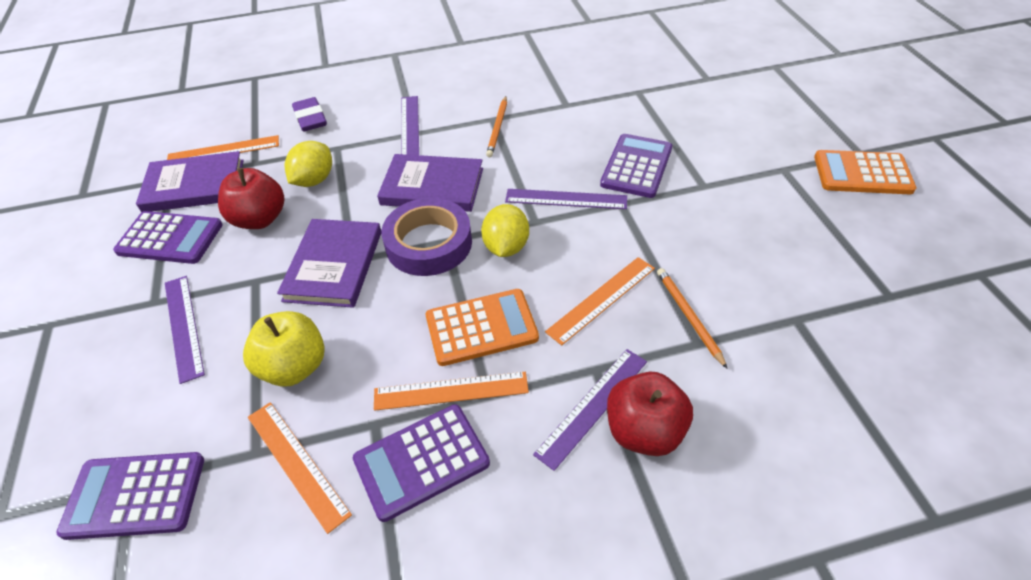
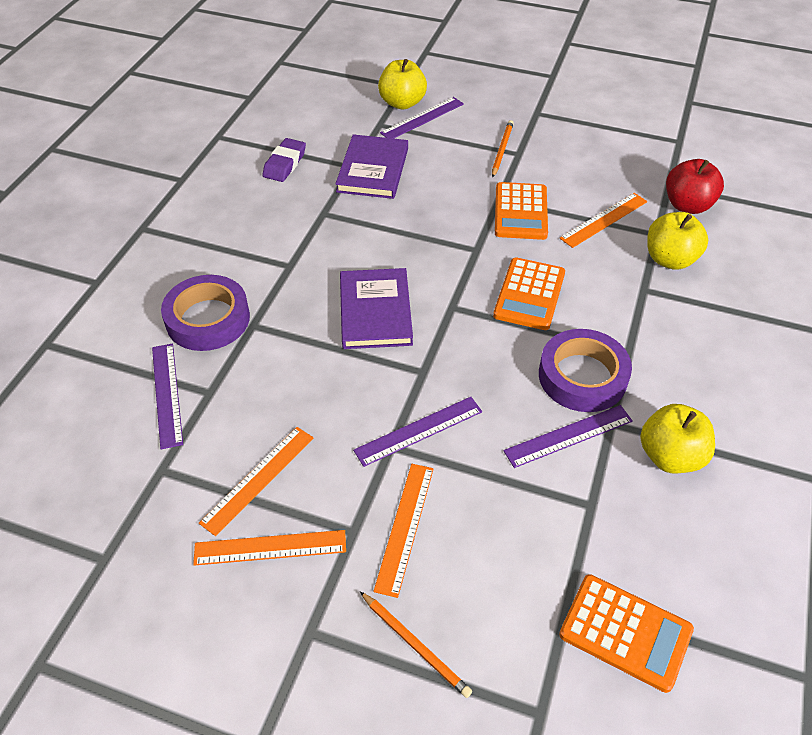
orange calculator: [426,289,539,366] [814,150,916,194] = 2 -> [493,258,565,330] [495,182,548,240] [559,574,694,693] = 3
purple book: [136,151,244,212] [277,219,382,308] [377,154,483,212] = 3 -> [335,134,408,199] [340,268,413,349] = 2
purple calculator: [56,452,204,540] [113,211,223,264] [353,405,490,522] [600,134,672,198] = 4 -> none = 0
purple tape: [382,198,472,276] = 1 -> [161,275,250,351] [539,329,632,412] = 2
red apple: [218,168,285,229] [607,372,693,456] = 2 -> [666,159,724,214] = 1
yellow apple: [243,311,325,387] = 1 -> [378,59,427,110] [640,404,715,473] [647,212,708,270] = 3
yellow lemon: [285,141,332,187] [481,204,529,257] = 2 -> none = 0

